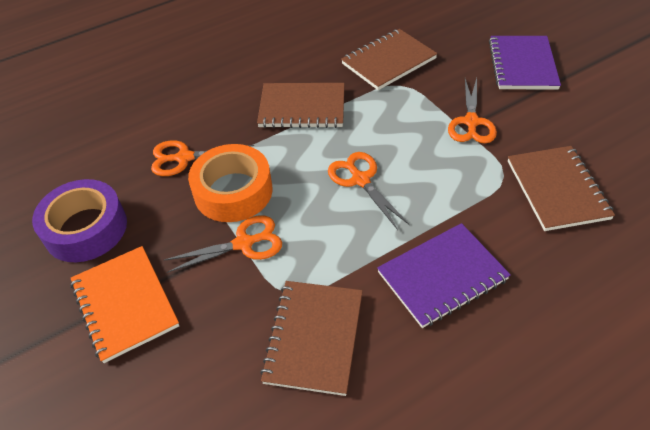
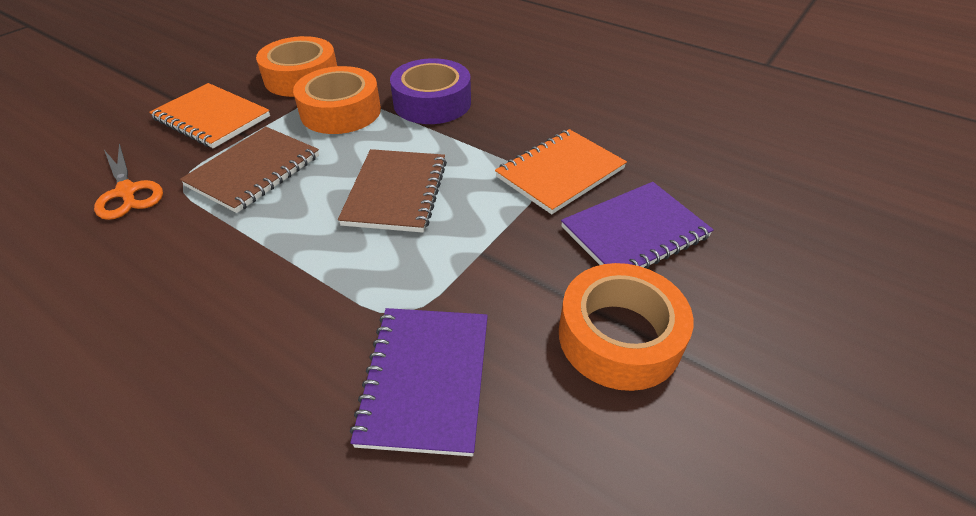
brown notebook: [257,83,345,128] [260,281,363,396] [341,29,438,90] [508,146,615,231] = 4 -> [180,127,319,213] [338,149,447,233] = 2
orange notebook: [70,246,179,363] = 1 -> [149,83,270,148] [495,129,627,214] = 2
orange scissors: [151,140,254,176] [164,215,282,273] [328,152,410,230] [448,78,497,143] = 4 -> [94,143,163,220] = 1
orange tape: [188,144,273,222] = 1 -> [256,36,337,97] [293,66,381,134] [559,263,694,391] = 3

